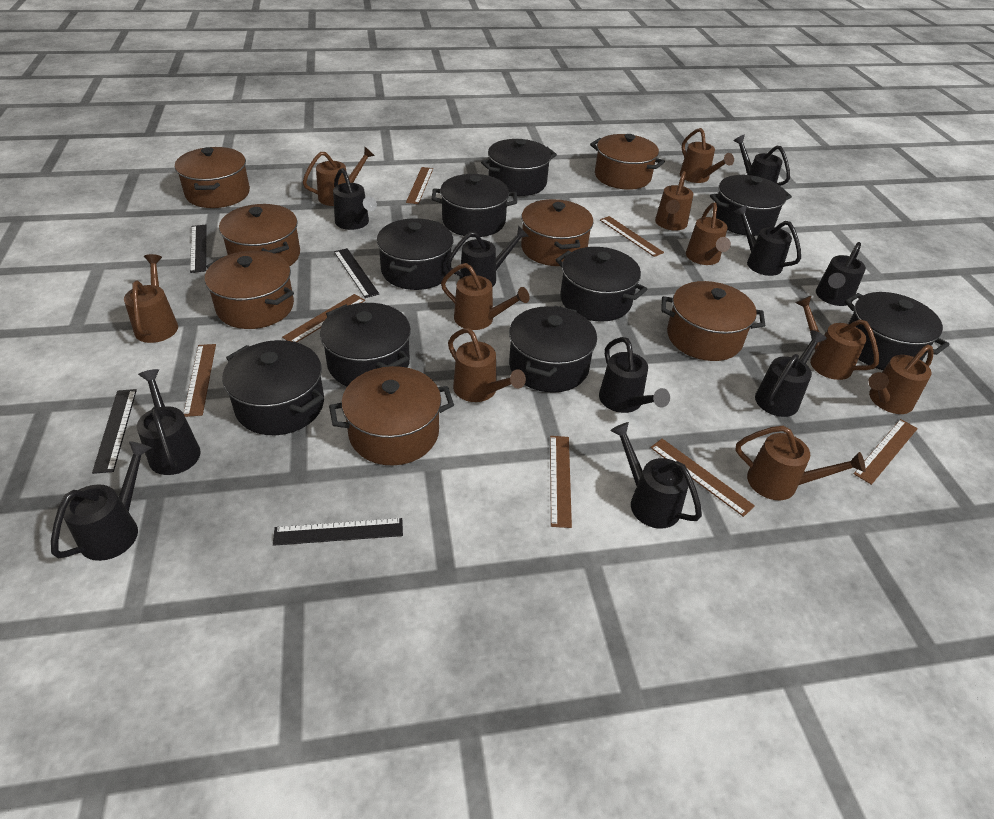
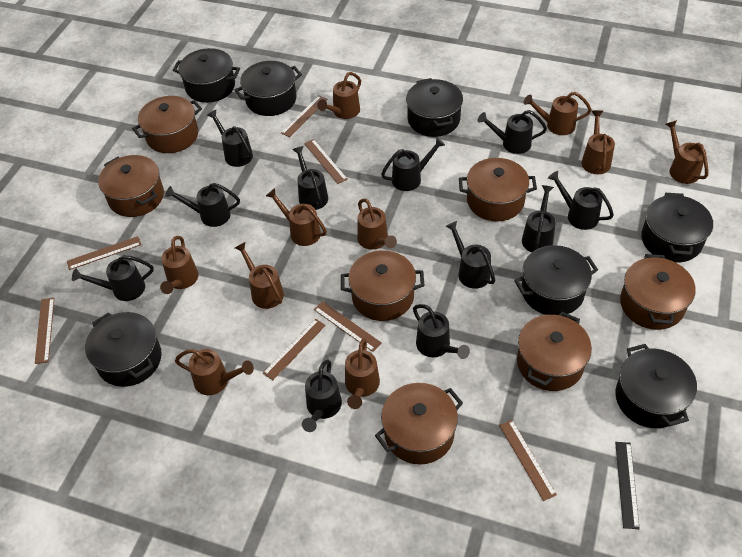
black pot: [222,340,324,435] [320,303,411,386] [377,218,453,290] [432,174,517,237] [481,139,557,196] [509,306,597,393] [556,247,647,322] [710,175,792,236] [845,292,949,370] = 9 -> [85,312,162,387] [173,48,240,103] [235,61,302,116] [406,78,463,137] [514,245,598,315] [615,344,697,428] [641,193,713,262] = 7
black ruler: [92,389,137,474] [190,225,206,273] [273,518,403,546] [334,248,379,298] = 4 -> [615,442,640,529] = 1
black watering can: [51,441,151,561] [137,369,201,475] [333,168,377,230] [446,225,528,287] [599,337,670,413] [610,422,702,529] [733,135,790,186] [734,205,801,276] [755,330,827,417] [816,242,866,306] = 10 -> [72,255,154,301] [165,183,240,227] [207,110,253,167] [292,146,328,210] [302,359,342,432] [381,137,445,191] [413,304,470,359] [445,221,495,289] [478,110,547,154] [522,185,556,252] [548,171,614,230] = 11

